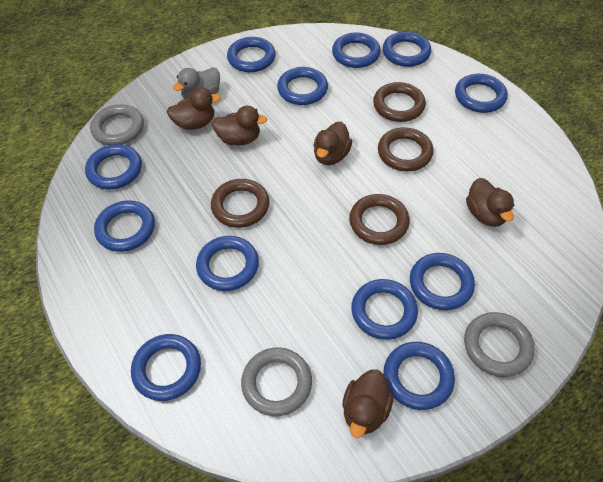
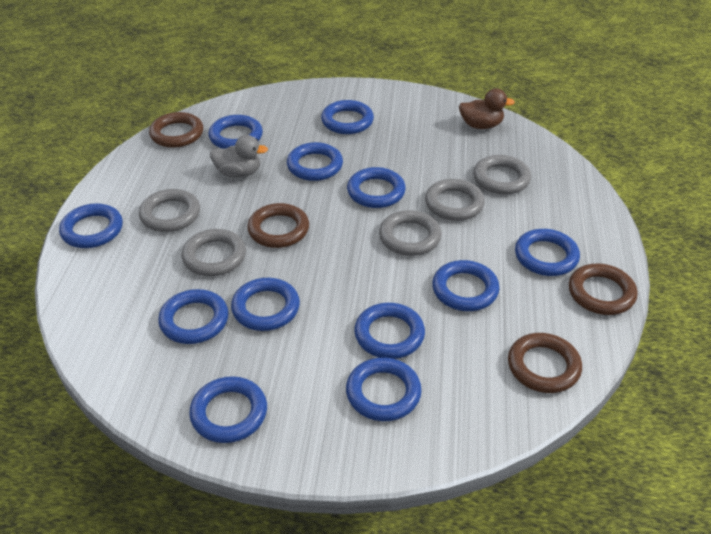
brown duck: [167,88,221,130] [212,106,268,146] [313,122,352,165] [342,369,393,438] [466,178,514,227] = 5 -> [459,88,515,129] = 1
grey ring: [90,104,144,145] [241,347,312,416] [464,312,535,377] = 3 -> [139,189,200,232] [182,229,246,276] [379,210,442,256] [425,179,485,221] [473,155,531,194] = 5

